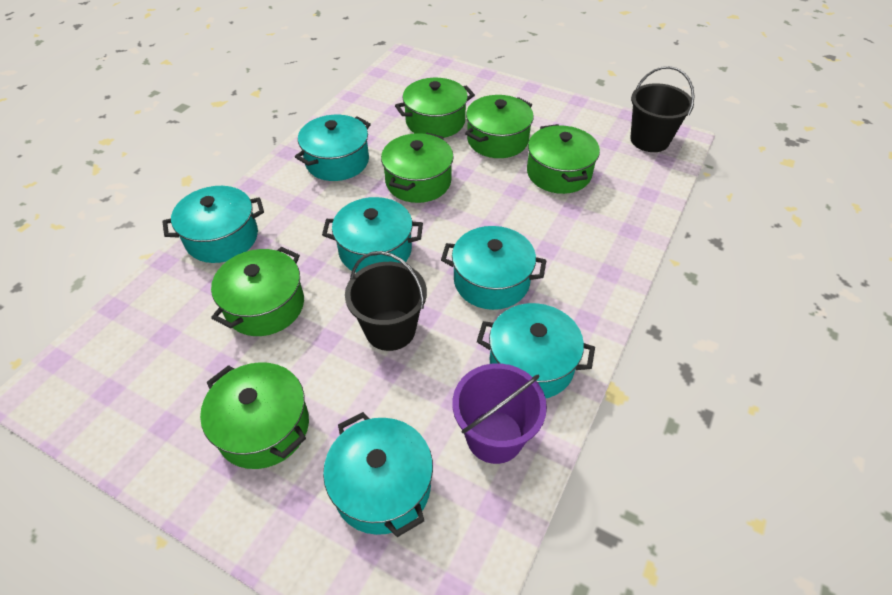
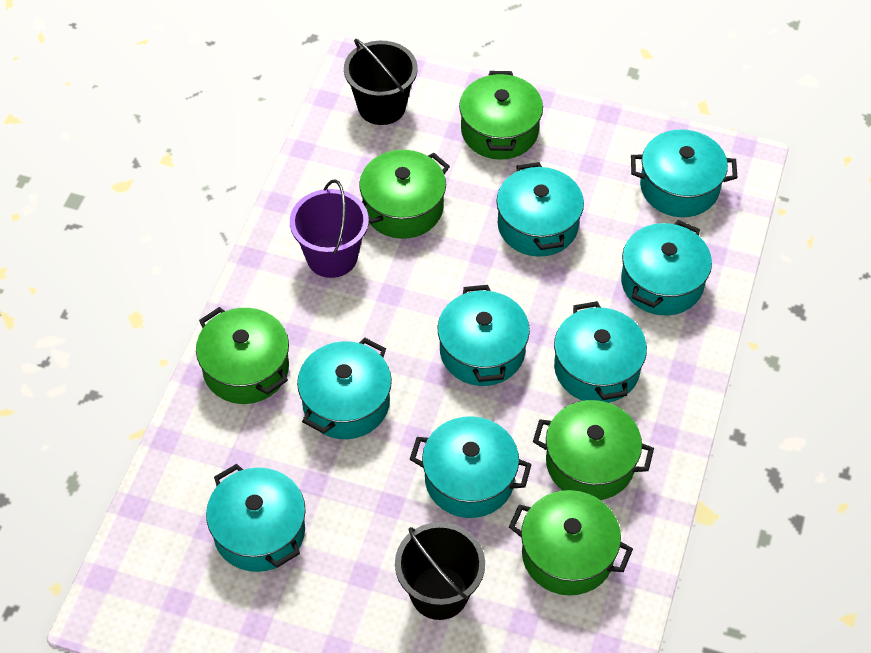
green pot: [200,362,309,469] [211,247,304,336] [381,132,454,203] [395,78,475,138] [465,95,534,158] [527,124,600,194] = 6 -> [196,307,289,404] [359,150,450,239] [459,71,543,160] [509,490,633,595] [533,400,654,500] = 5
turquoise pot: [162,186,264,263] [295,115,371,181] [322,197,423,273] [323,412,433,537] [441,226,546,310] [477,303,595,398] = 6 -> [206,464,306,572] [297,338,392,439] [410,416,532,518] [438,285,530,386] [496,162,584,257] [554,301,647,403] [621,220,712,315] [631,129,738,217] = 8

